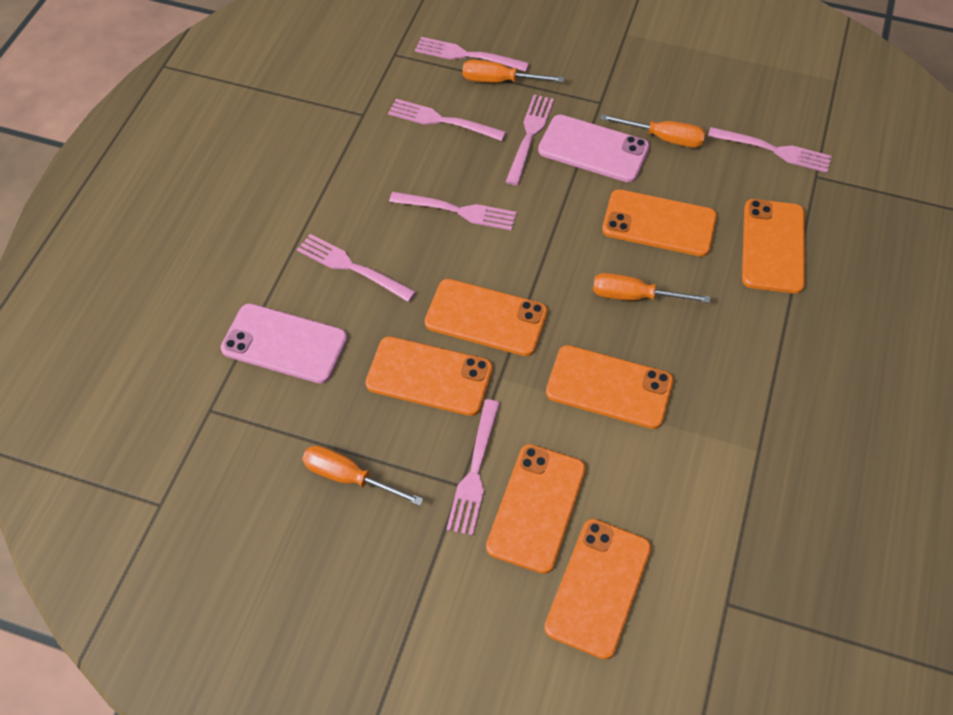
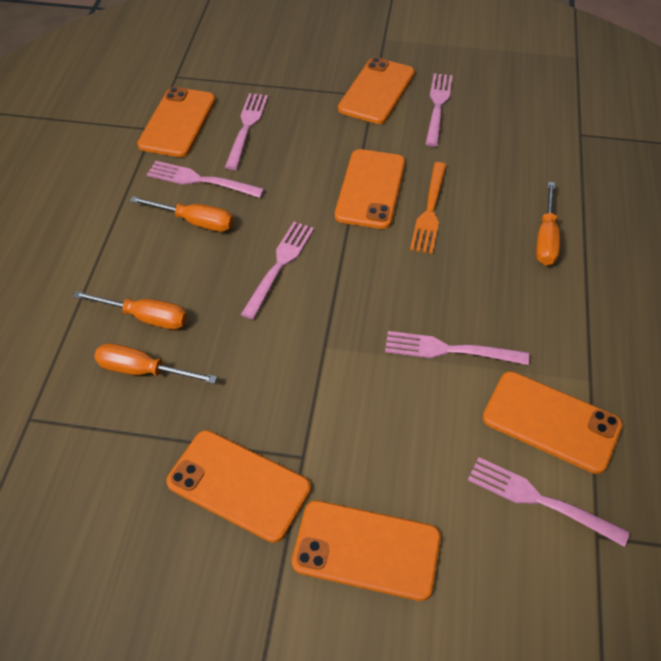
orange fork: none = 0 -> [410,162,447,254] = 1
orange phone: [365,336,493,416] [425,279,548,356] [486,444,586,574] [544,519,651,659] [546,345,674,429] [602,189,717,257] [742,199,805,294] = 7 -> [137,87,216,157] [166,430,311,543] [292,500,441,601] [335,149,405,229] [338,57,415,124] [483,371,623,474] = 6
pink fork: [297,234,416,302] [388,99,506,141] [389,192,516,231] [415,37,529,72] [446,399,500,536] [506,95,554,185] [708,127,832,173] = 7 -> [147,161,264,198] [225,93,268,170] [241,222,314,319] [385,331,529,365] [426,73,453,147] [468,457,630,547] = 6
pink phone: [221,303,348,384] [538,115,650,182] = 2 -> none = 0

